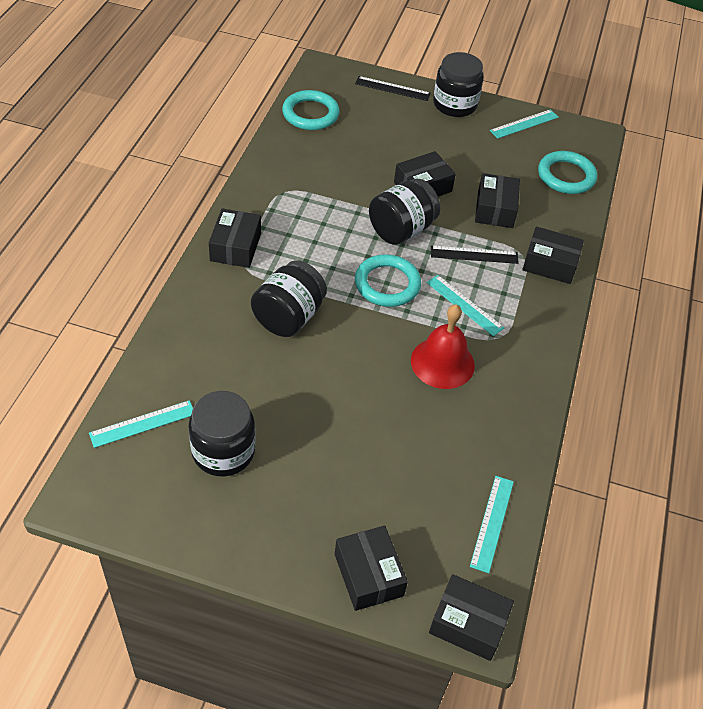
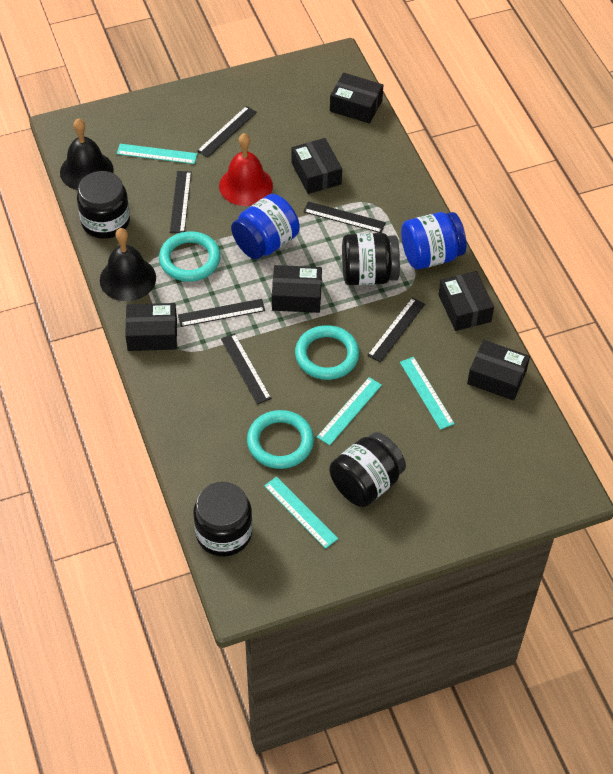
black bell: none = 0 -> [60,118,114,190] [100,228,156,301] = 2
black ruler: [355,76,431,101] [431,246,519,264] = 2 -> [170,171,191,233] [178,299,265,327] [197,106,257,158] [221,333,272,404] [303,201,386,233] [367,297,425,363] = 6
blue jar: none = 0 -> [231,194,300,259] [401,212,466,269] = 2

